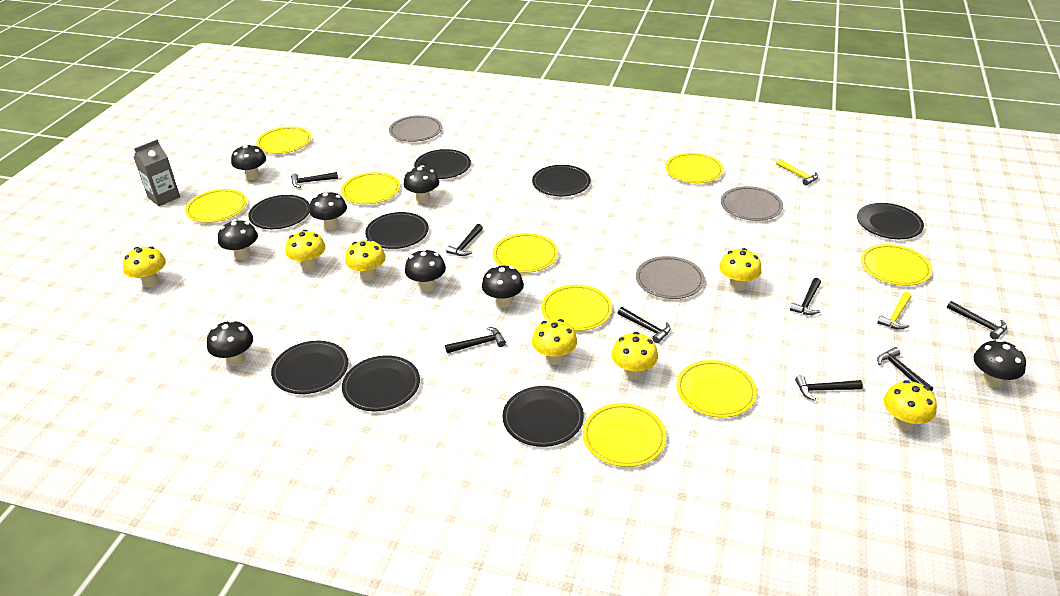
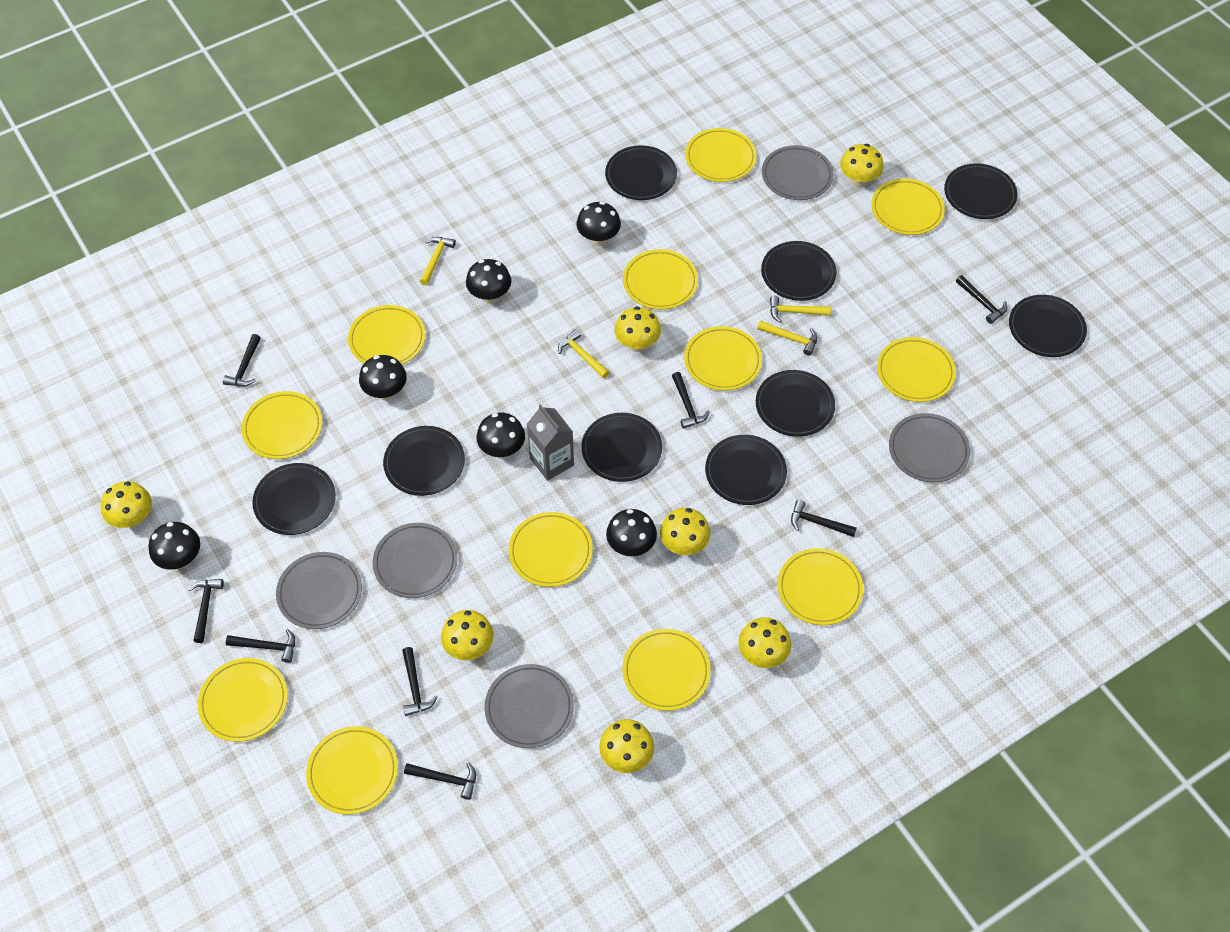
black mushroom: [207,320,253,366] [218,220,258,260] [231,144,266,180] [309,191,347,230] [404,165,439,203] [405,249,446,291] [482,265,524,308] [974,339,1026,388] = 8 -> [148,522,200,570] [359,355,407,400] [466,259,511,304] [477,413,525,459] [577,201,621,246] [606,509,657,556] = 6
black plate: [248,195,310,229] [271,341,348,394] [342,355,420,411] [365,212,429,249] [414,149,471,179] [502,386,584,447] [532,165,591,196] [857,203,924,239] = 8 -> [252,463,336,535] [383,426,465,496] [581,413,662,482] [605,145,677,200] [705,435,787,505] [756,370,835,437] [761,241,836,301] [944,163,1017,219] [1009,295,1087,357] = 9
grey plate: [389,115,442,142] [636,256,705,299] [721,186,783,221] = 3 -> [276,552,362,629] [372,523,457,598] [485,664,574,748] [762,145,834,200] [889,413,970,482] = 5
yellow hammer: [776,159,818,186] [877,292,911,329] = 2 -> [420,237,456,285] [558,329,609,378] [757,320,818,356] [770,296,831,323] = 4
yellow plate: [185,189,247,223] [256,127,311,154] [341,172,400,204] [493,233,558,273] [541,285,612,331] [583,403,666,467] [665,153,724,183] [676,360,757,418] [861,244,932,286] = 9 -> [198,658,288,742] [242,391,322,459] [306,726,398,814] [348,305,426,364] [508,512,593,587] [622,629,711,711] [623,249,698,310] [684,326,762,391] [685,128,756,182] [778,548,863,625] [871,178,945,235] [877,337,956,402] = 12

